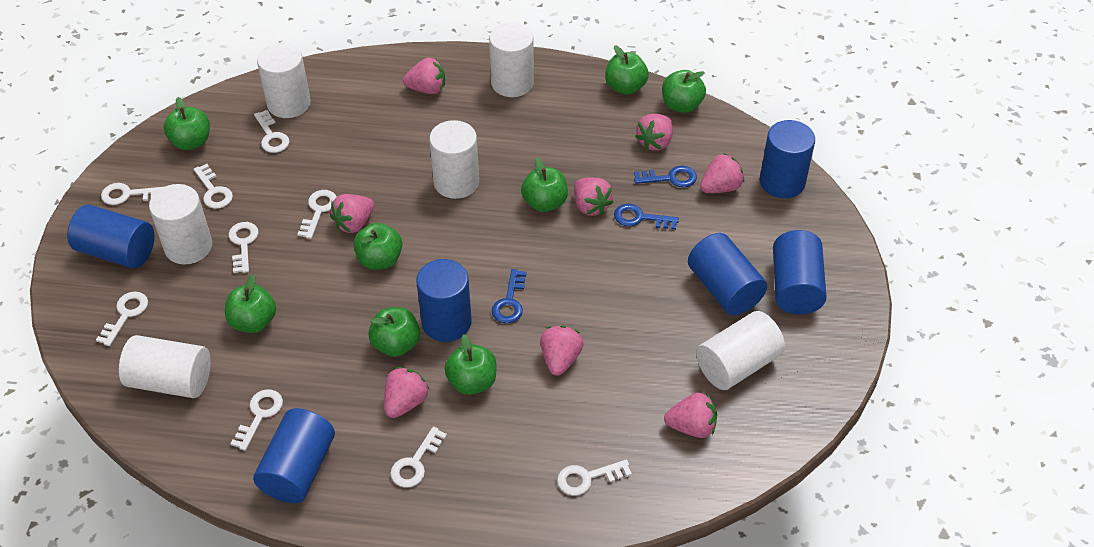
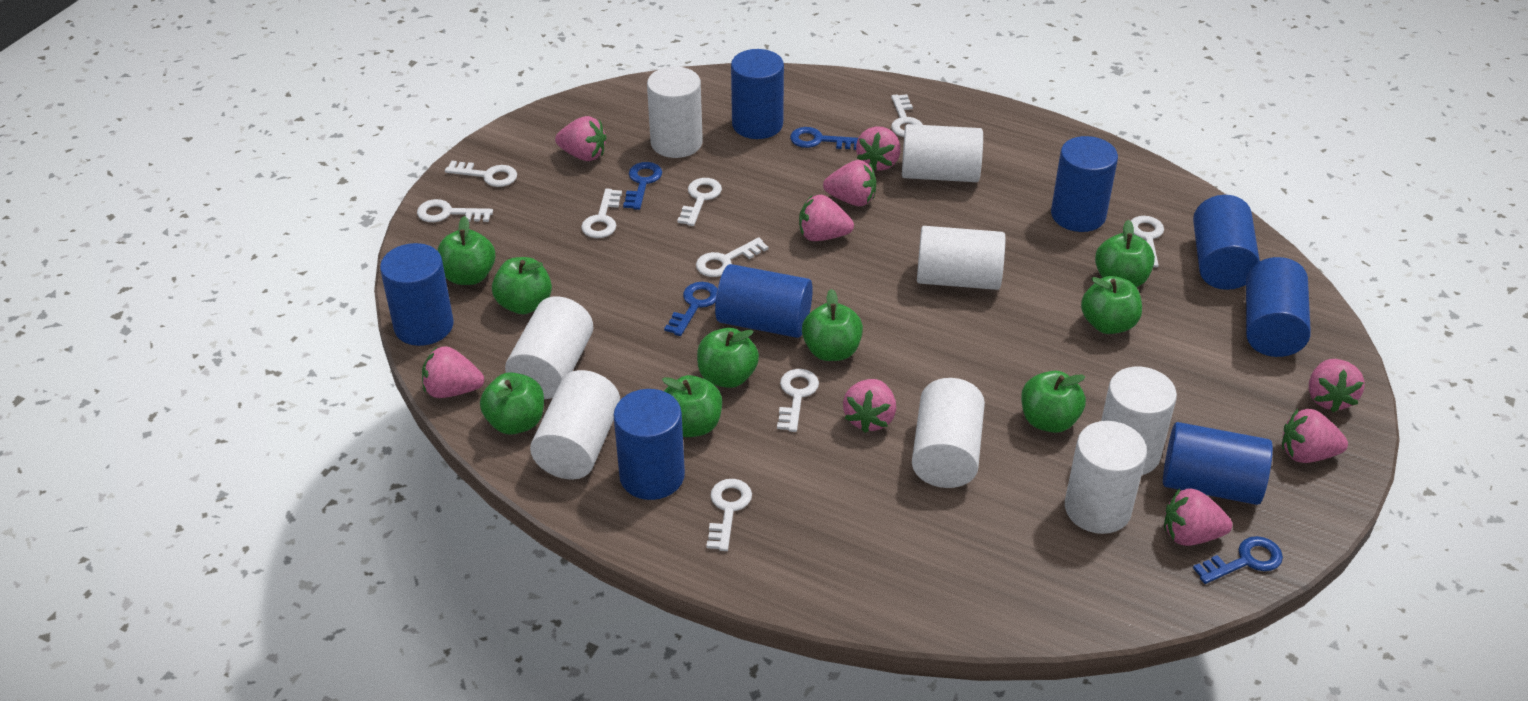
blue cylinder: [67,205,154,268] [253,408,335,503] [416,259,471,342] [688,233,767,315] [760,120,815,198] [773,230,827,314] = 6 -> [380,243,454,346] [613,389,685,500] [715,264,813,338] [731,49,784,139] [1051,136,1118,232] [1163,422,1273,505] [1193,195,1260,290] [1246,257,1311,357] = 8
blue key: [492,269,527,323] [614,204,679,230] [634,166,697,187] = 3 -> [623,162,662,210] [664,282,718,336] [790,127,858,150] [1193,536,1283,584] = 4
green apple: [164,97,210,150] [225,275,276,333] [353,223,402,270] [368,307,420,357] [444,335,496,395] [521,158,568,212] [605,45,649,95] [662,70,706,113] = 8 -> [437,216,495,285] [480,372,544,435] [492,257,552,314] [662,375,722,437] [697,328,759,388] [802,289,863,361] [1021,371,1086,433] [1081,276,1142,334] [1095,220,1155,287] = 9
pink strawberry: [330,194,374,233] [384,367,429,418] [403,58,445,94] [540,325,583,376] [574,177,613,216] [635,114,673,151] [664,393,717,438] [700,153,744,193] = 8 -> [422,346,484,398] [555,116,607,161] [799,195,854,241] [823,160,876,206] [843,379,896,433] [856,126,900,171] [1164,488,1232,546] [1282,409,1348,463] [1309,359,1365,412] = 9
white cylinder: [119,335,211,398] [149,184,212,265] [257,43,311,118] [429,120,479,199] [489,22,534,97] [696,311,785,390] = 6 -> [505,296,593,399] [530,370,620,480] [647,67,703,158] [902,124,983,182] [912,378,985,488] [917,226,1005,290] [1065,421,1147,534] [1101,367,1177,475] = 8

